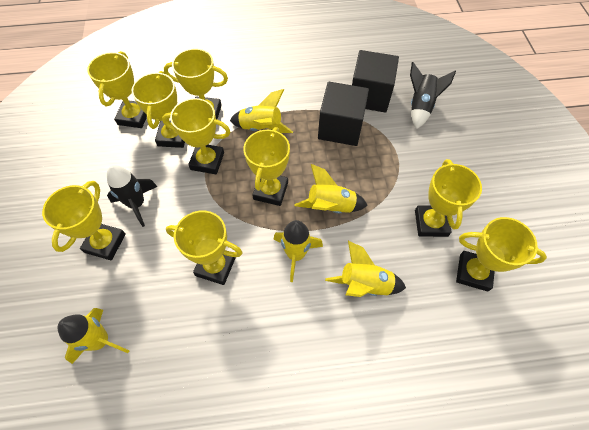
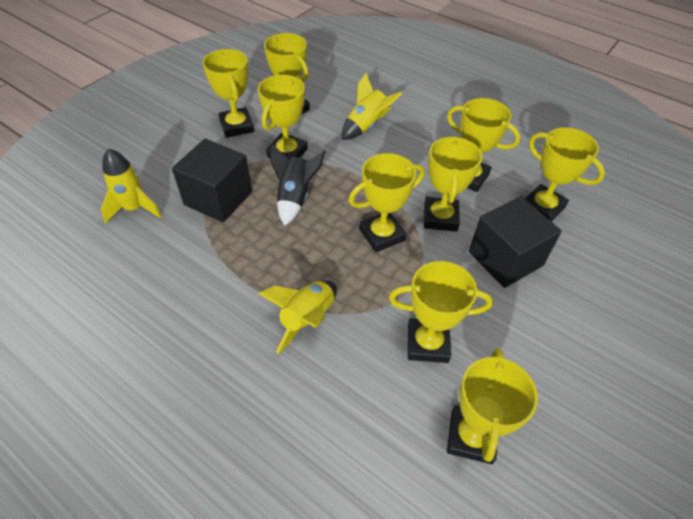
black rocket: [107,165,158,227] [410,62,456,129] = 2 -> [270,143,326,225] = 1
yellow rocket: [58,308,129,364] [230,89,293,133] [274,220,323,282] [295,164,368,213] [325,241,406,297] = 5 -> [101,148,162,224] [259,281,337,354] [342,73,402,140] = 3

